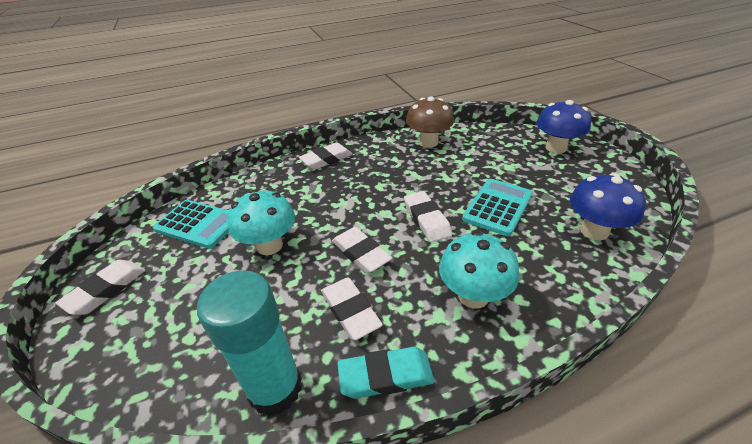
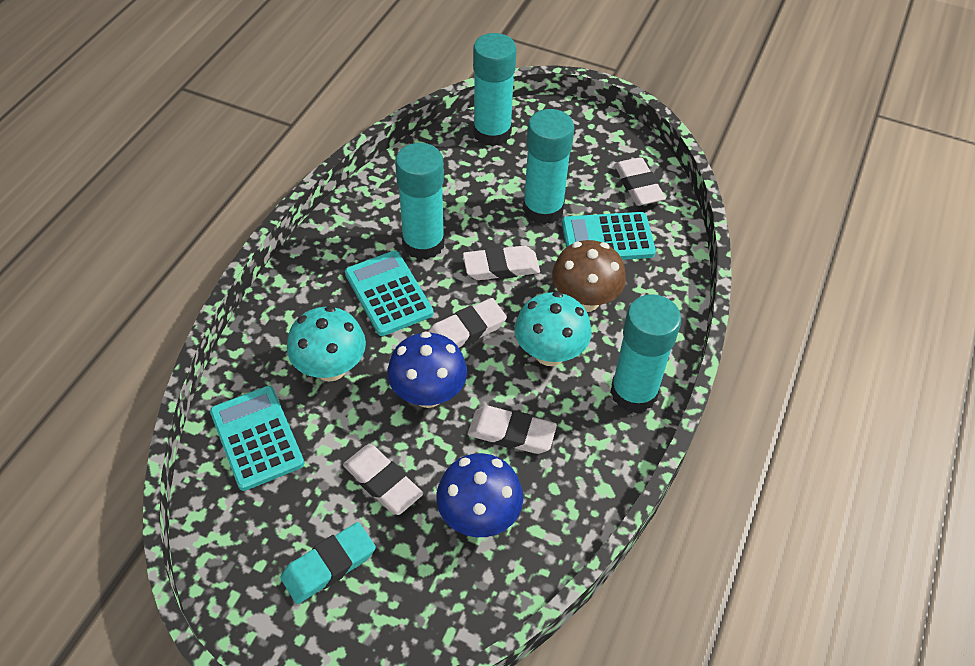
turquoise calculator: [153,200,229,249] [462,179,533,236] = 2 -> [210,386,304,491] [345,251,434,336] [562,212,656,260] = 3
turquoise glue stick: [197,270,302,416] = 1 -> [395,143,445,260] [473,33,517,146] [523,109,574,225] [610,294,681,413] = 4

